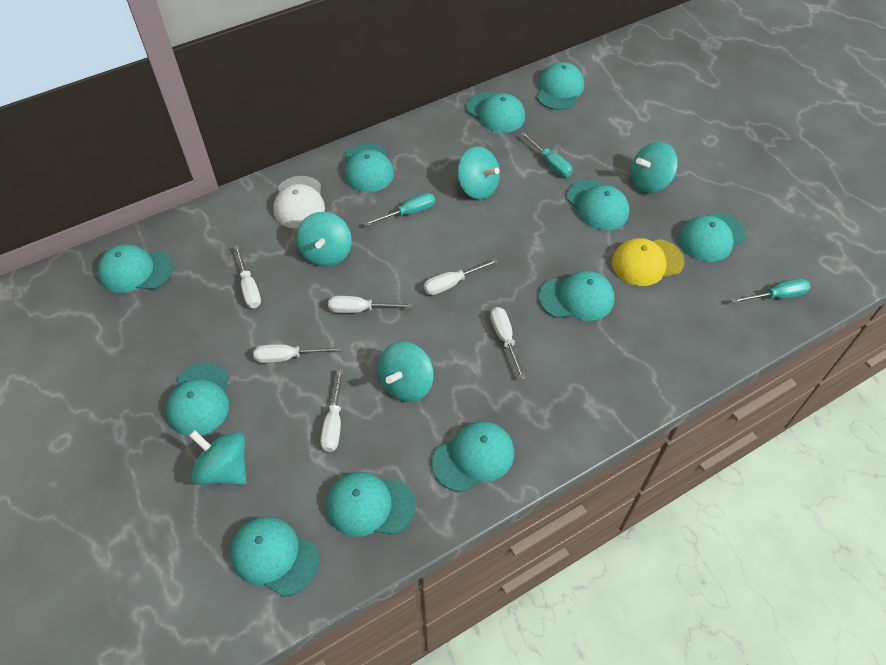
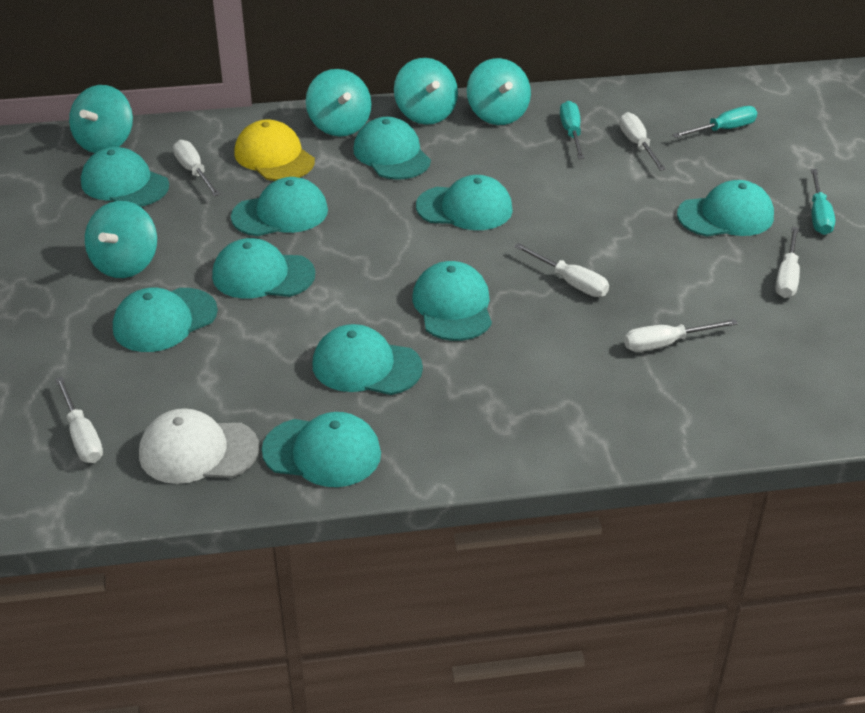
turquoise cap: [97,244,174,293] [166,363,229,436] [230,516,319,597] [326,472,416,537] [345,143,394,192] [432,421,514,492] [466,92,525,133] [537,62,584,110] [539,271,614,321] [566,179,629,230] [679,212,746,262] = 11 -> [81,147,169,207] [113,288,218,352] [212,238,315,299] [231,177,328,236] [262,412,381,487] [312,324,423,395] [353,117,431,180] [412,261,492,341] [416,175,513,230] [677,180,774,237] = 10

